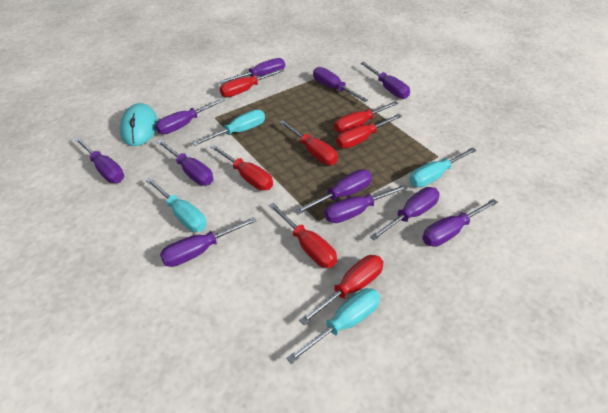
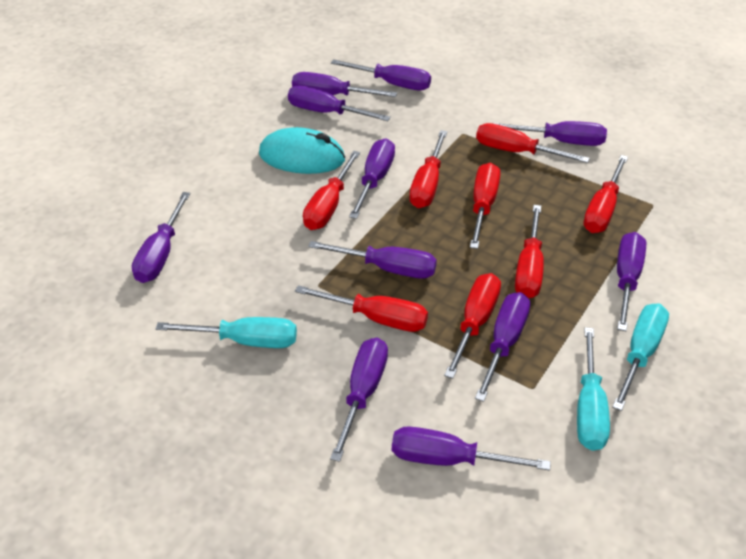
red screwdriver: [210,145,273,191] [220,69,284,97] [269,203,337,268] [279,120,338,165] [299,255,384,325] [334,101,398,133] [336,114,402,148] = 7 -> [295,285,428,332] [303,151,360,230] [409,130,447,208] [444,273,501,379] [470,163,500,249] [476,123,590,163] [515,205,544,299] [583,155,628,233] = 8
turquoise screwdriver: [146,178,207,232] [192,110,265,146] [286,288,380,364] [409,147,476,187] = 4 -> [156,317,297,348] [577,327,610,451] [612,303,669,411] = 3

